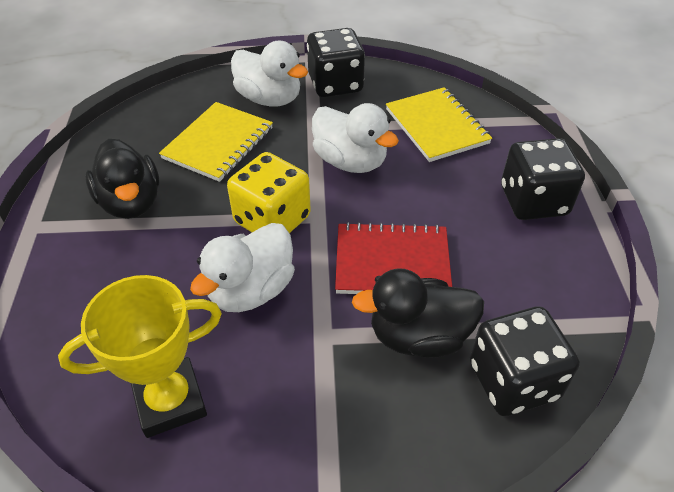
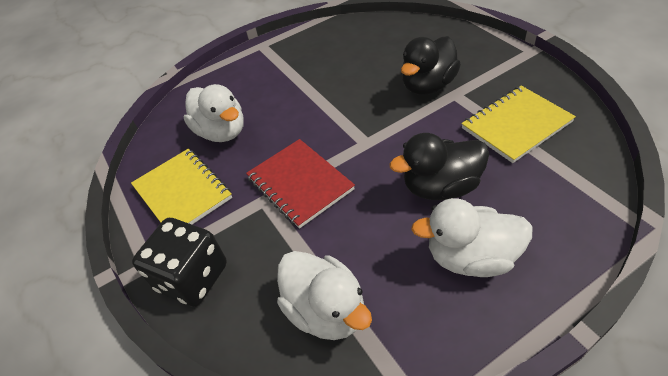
black dice: [307,28,365,97] [470,307,580,416] [501,138,585,220] = 3 -> [132,218,227,307] = 1
yellow dice: [227,152,311,233] = 1 -> none = 0
yellow trophy: [58,275,222,438] = 1 -> none = 0

